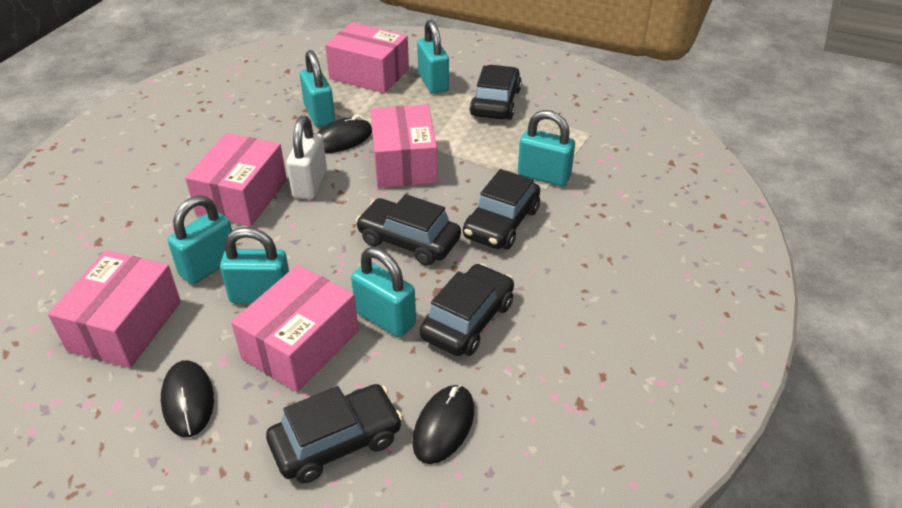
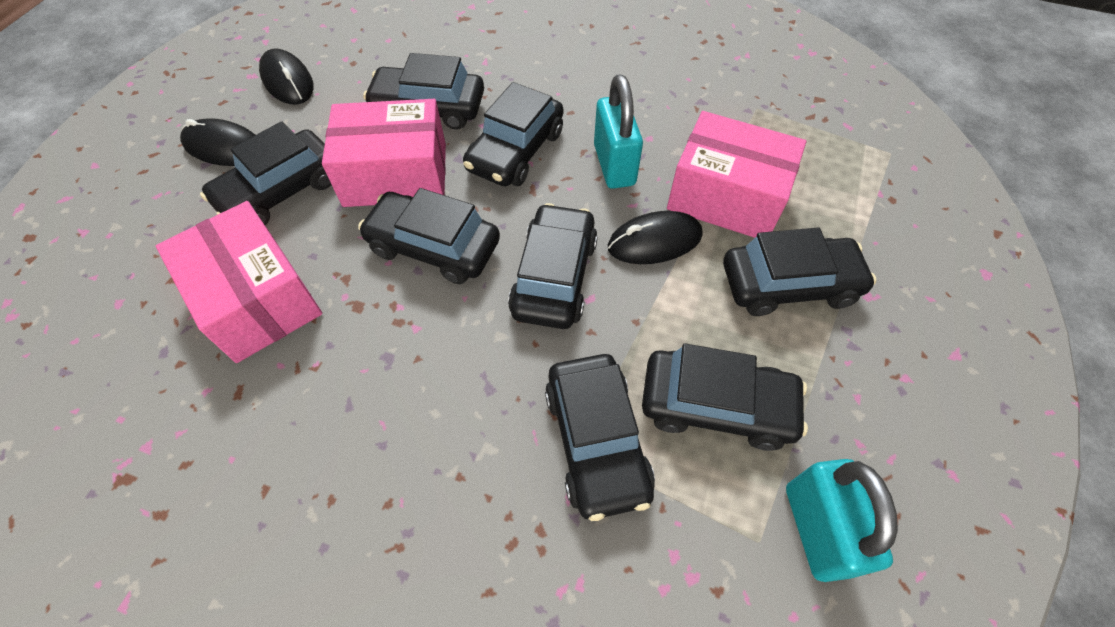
black car: [266,384,403,483] [356,194,461,266] [420,264,514,356] [463,169,540,250] [470,65,522,120] = 5 -> [200,121,332,225] [358,188,500,284] [363,53,484,130] [463,82,563,186] [508,203,598,329] [545,354,655,521] [642,343,808,451] [723,228,877,316] = 8
pink box: [48,250,181,368] [185,133,287,227] [231,265,359,392] [325,22,409,93] [370,104,437,188] = 5 -> [156,201,323,363] [322,99,446,207] [667,111,806,238] = 3
turquoise padlock: [168,196,237,284] [220,227,289,304] [300,50,335,127] [351,247,416,337] [417,20,449,94] [518,110,575,186] = 6 -> [594,75,643,189] [786,459,898,582] = 2
white padlock: [287,116,327,199] = 1 -> none = 0

